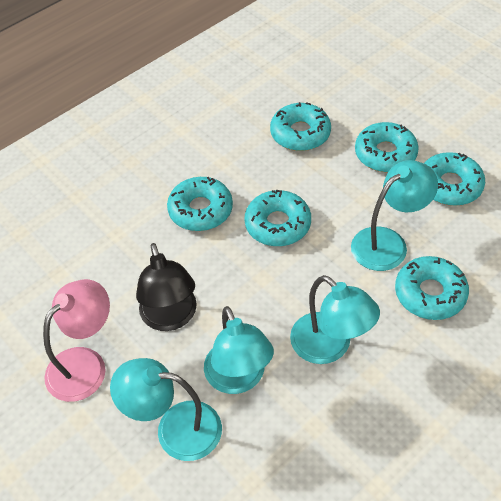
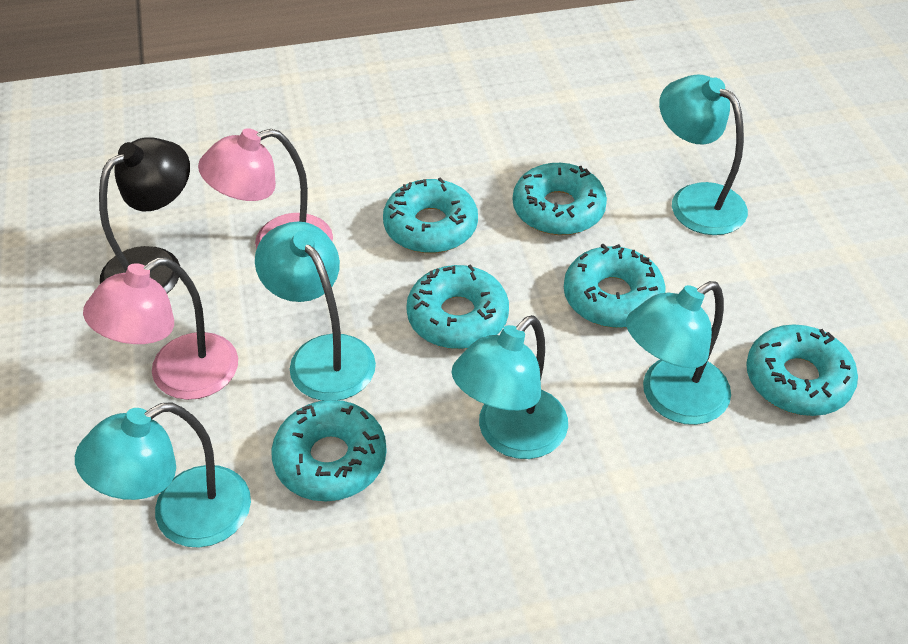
pink lamp: [43,279,110,402] = 1 -> [83,257,238,400] [198,128,333,250] = 2
turquoise lamp: [110,358,222,461] [204,306,274,394] [290,275,380,364] [351,160,438,271] = 4 -> [75,402,251,548] [255,221,376,401] [452,315,568,459] [626,281,731,425] [659,75,748,235] = 5

